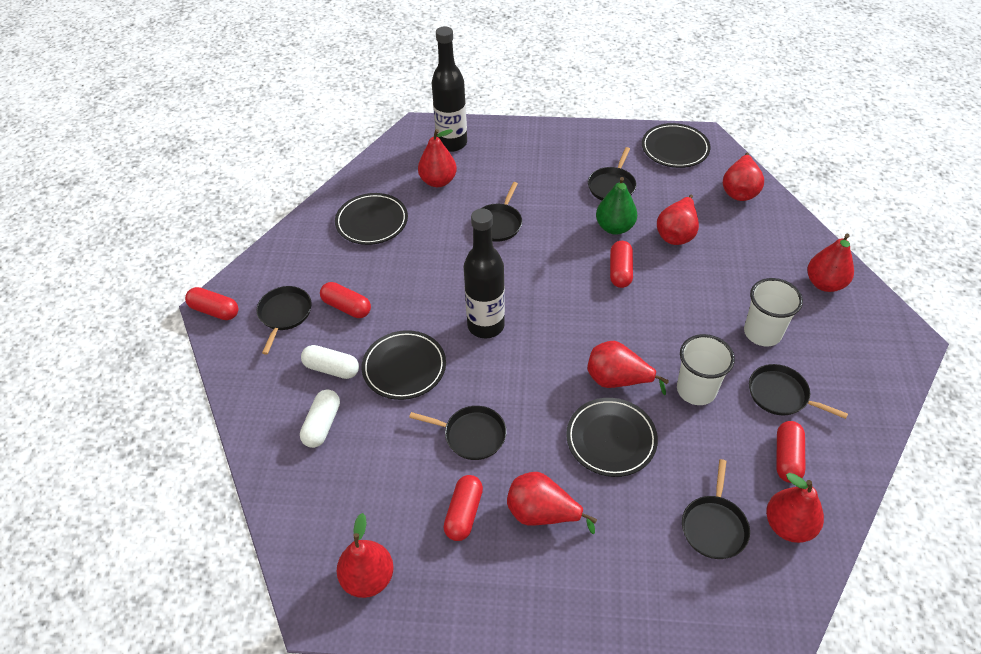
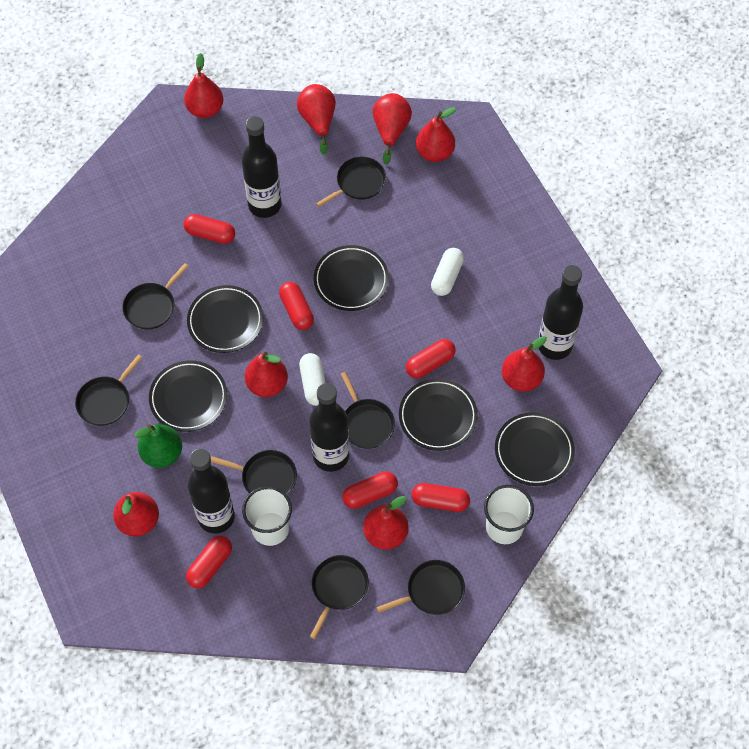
black bottle: [432,26,467,152] [464,208,505,338] = 2 -> [188,449,235,534] [242,116,281,218] [309,383,349,472] [539,265,583,360] = 4
black pan: [257,286,312,355] [409,406,506,460] [480,182,522,242] [588,147,636,200] [682,459,750,559] [749,364,848,419] = 6 -> [75,354,143,426] [122,263,189,329] [211,450,297,494] [310,555,369,639] [316,157,386,207] [341,372,395,449] [377,560,465,615] = 7
black plate: [335,193,408,245] [362,330,446,400] [566,398,658,477] [642,123,711,168] = 4 -> [149,360,227,432] [187,285,263,353] [314,245,389,311] [399,378,478,451] [495,412,575,486] = 5
red capsule: [185,287,238,320] [320,282,371,318] [443,475,483,541] [610,241,633,288] [776,421,805,483] = 5 -> [184,214,235,244] [186,536,232,588] [279,282,314,330] [342,471,398,509] [406,339,456,379] [412,483,470,512] = 6

